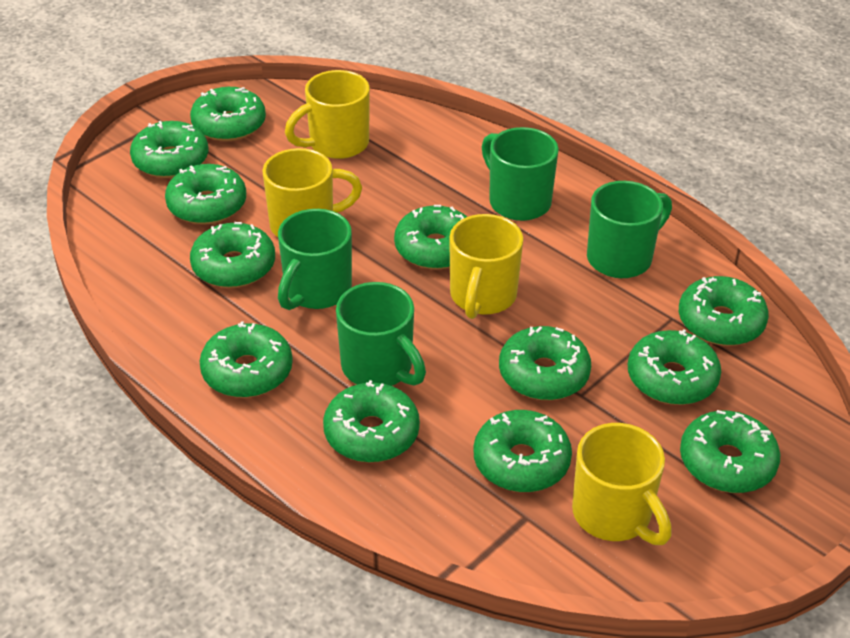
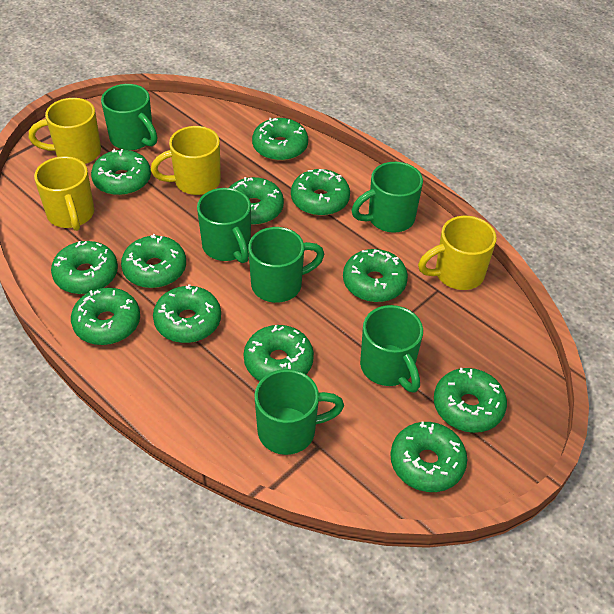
green mug: [278,209,352,310] [336,282,426,386] [482,127,559,221] [587,181,672,278] = 4 -> [101,84,157,150] [197,188,251,263] [248,227,324,303] [254,369,344,455] [351,162,423,233] [360,305,423,393] = 6

